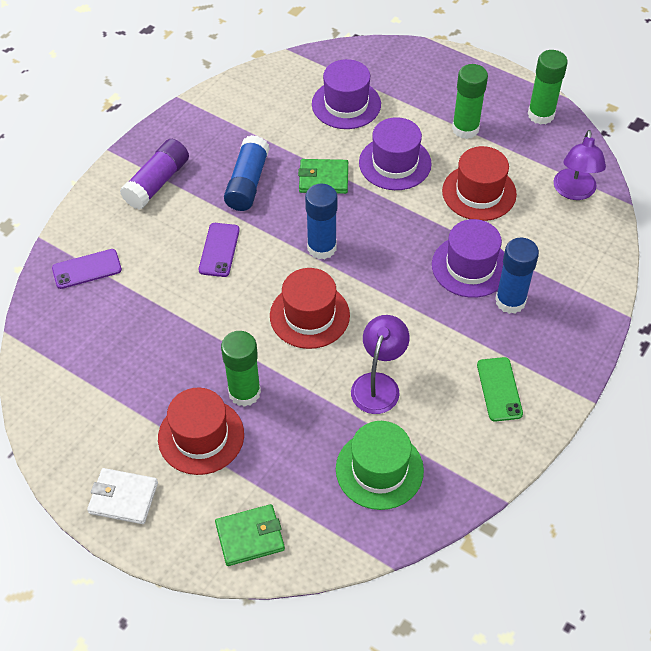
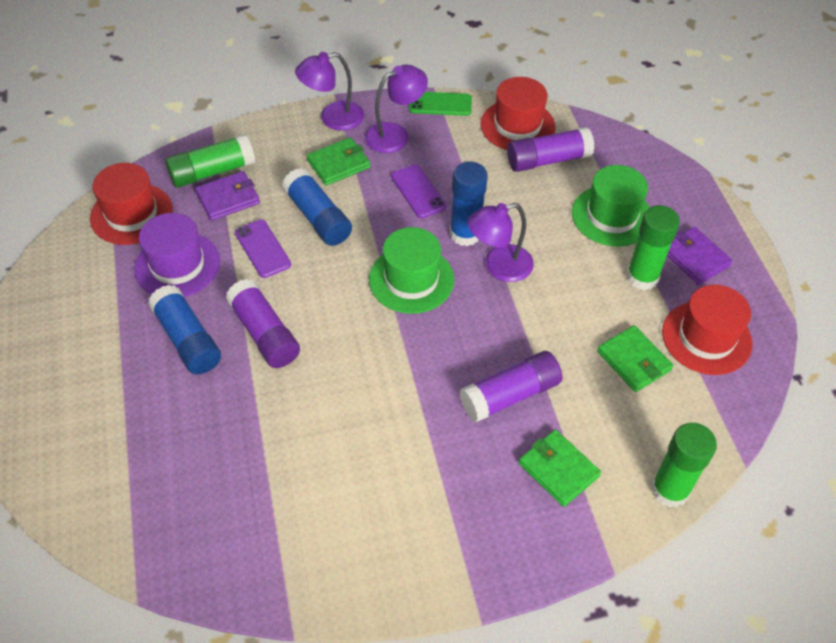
green hat: [336,421,424,510] = 1 -> [369,227,454,314] [572,165,650,247] = 2
green wallet: [215,504,285,566] [298,159,348,194] = 2 -> [307,137,370,185] [519,430,601,507] [597,325,673,392] = 3
purple glue stick: [120,139,189,209] = 1 -> [225,279,300,368] [460,351,562,423] [507,127,595,172] = 3
purple hat: [312,59,381,129] [359,117,432,190] [432,219,504,298] = 3 -> [134,213,220,297] = 1
purple lamp: [351,315,410,414] [553,130,606,200] = 2 -> [295,52,364,131] [365,65,428,153] [467,203,534,282] = 3
purple wallet: none = 0 -> [195,171,260,221] [667,227,733,285] = 2
white wallet: [87,468,158,524] = 1 -> none = 0

